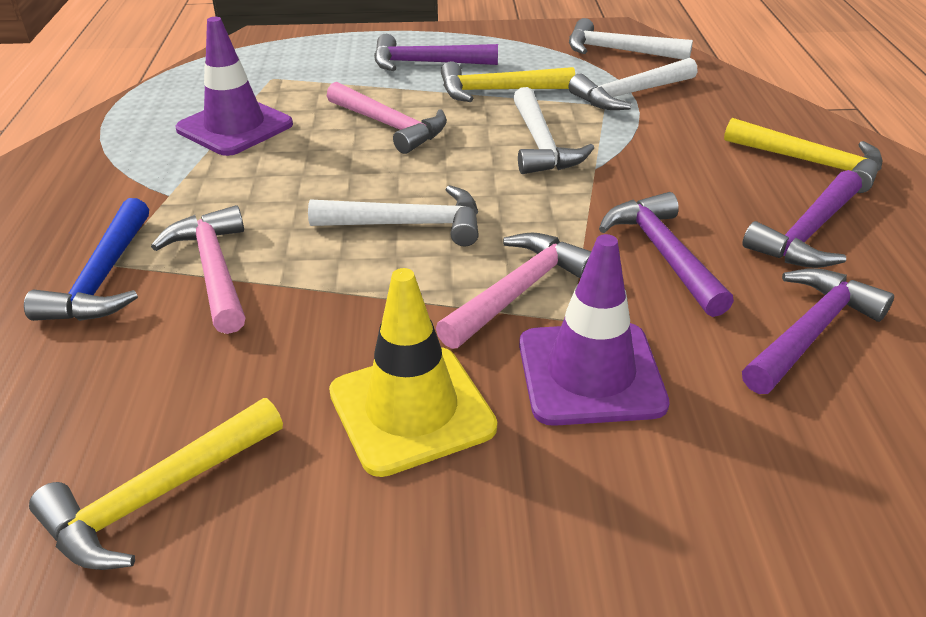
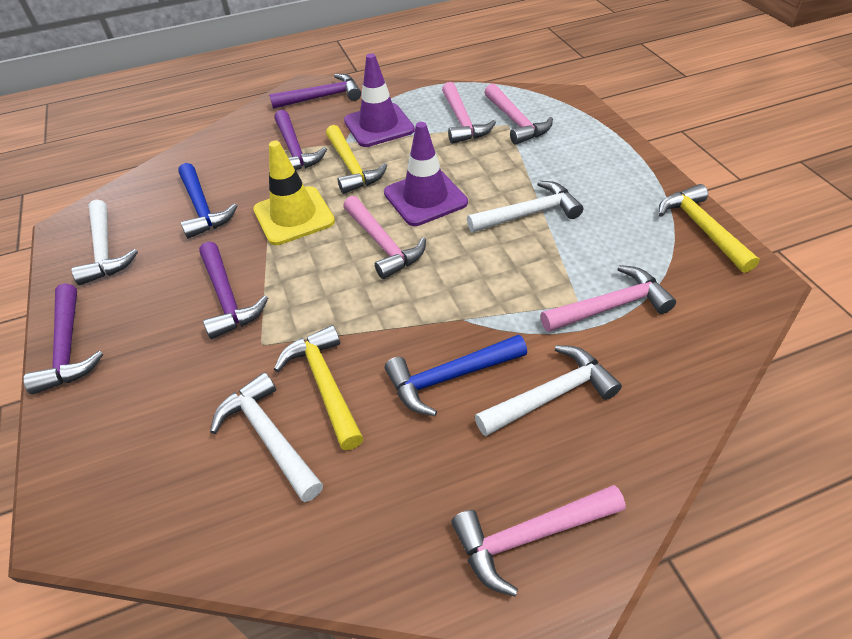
blue hammer: [24,198,149,321] = 1 -> [178,163,237,239] [385,334,527,416] = 2
pink hammer: [151,205,246,334] [327,82,447,154] [436,233,591,349] = 3 -> [343,196,426,279] [442,82,496,144] [451,485,626,597] [484,84,553,145] [540,265,676,332] = 5

